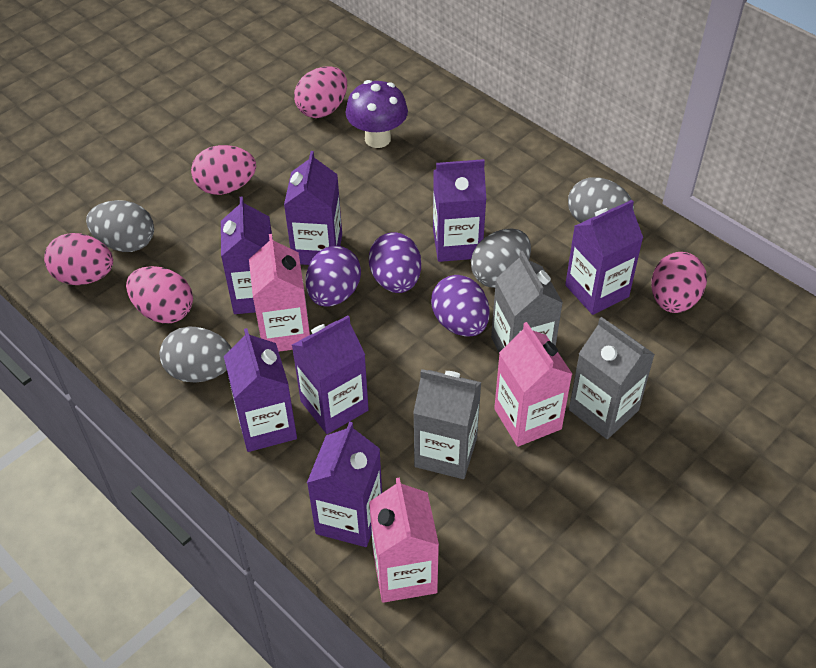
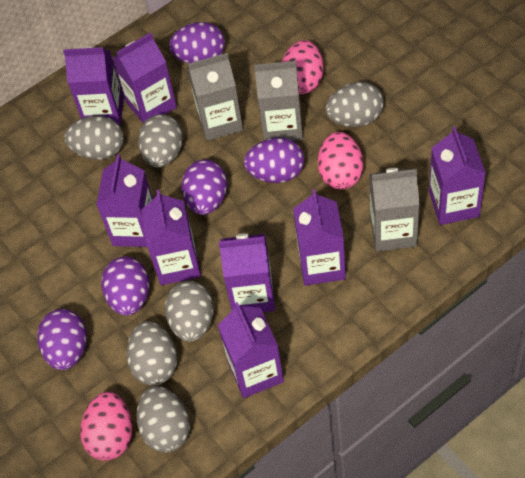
grey egg: [86,200,154,252] [160,326,231,383] [471,228,531,288] [568,177,634,223] = 4 -> [64,116,124,160] [127,321,177,385] [136,386,190,452] [138,114,183,168] [165,281,214,342] [325,82,384,127] = 6
pink carton: [249,234,310,352] [369,477,439,603] [494,322,572,447] = 3 -> none = 0
pink egg: [44,233,113,285] [126,266,193,324] [191,145,256,195] [294,66,347,118] [651,252,707,313] = 5 -> [80,392,132,461] [282,40,324,94] [318,132,363,189] = 3
purple carton: [221,196,273,314] [224,328,297,452] [284,151,342,265] [292,315,369,434] [307,422,382,547] [433,159,486,262] [565,200,643,315] = 7 -> [63,47,123,125] [96,154,153,247] [112,33,177,124] [141,190,201,285] [218,302,284,398] [219,233,275,312] [293,189,346,286] [429,127,486,225] = 8
purple egg: [306,246,361,307] [369,232,421,293] [431,275,489,337] = 3 -> [37,309,87,370] [101,256,150,316] [169,22,225,63] [181,160,227,215] [244,137,304,183] = 5
purple mushroom: [345,80,408,148] = 1 -> none = 0

